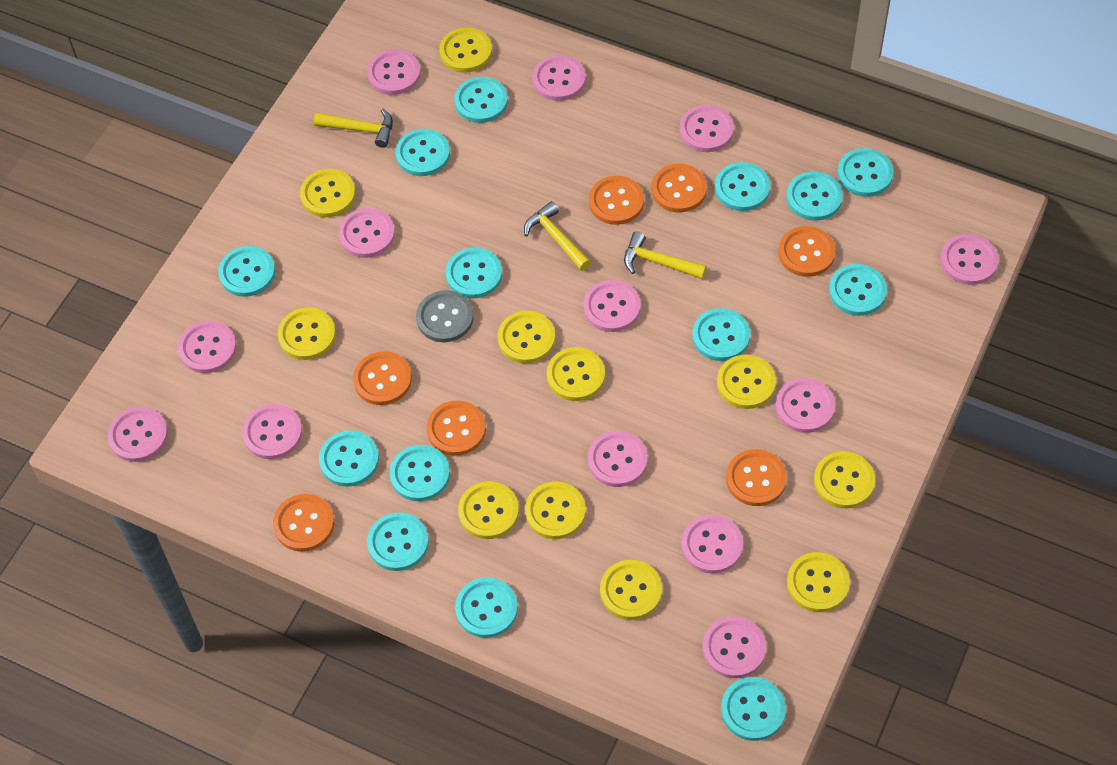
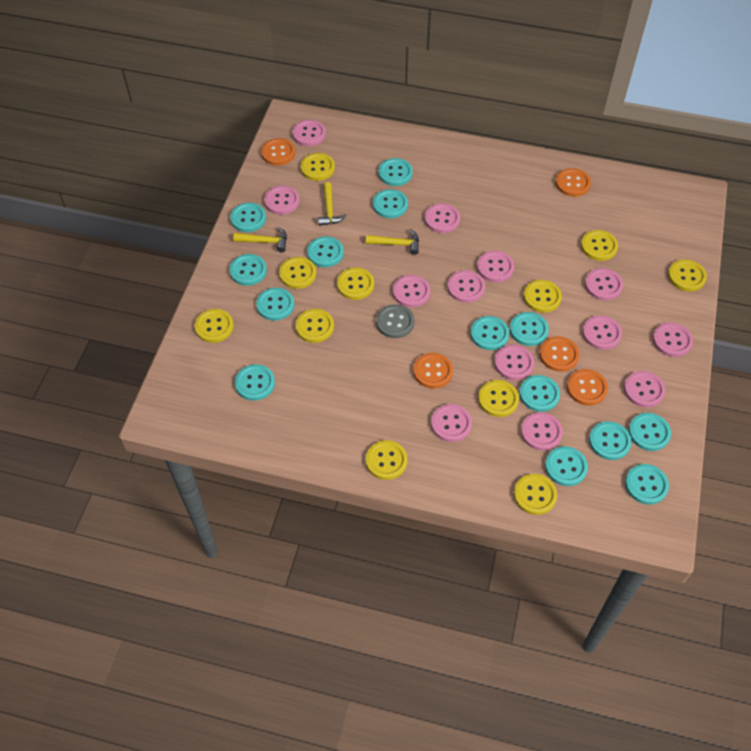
orange button: [273,494,334,552] [353,351,412,405] [427,400,486,456] [589,176,644,225] [652,164,707,212] [726,449,787,506] [778,226,836,277] = 7 -> [261,138,295,166] [413,353,453,389] [540,337,580,372] [555,168,591,197] [567,369,608,406] = 5

